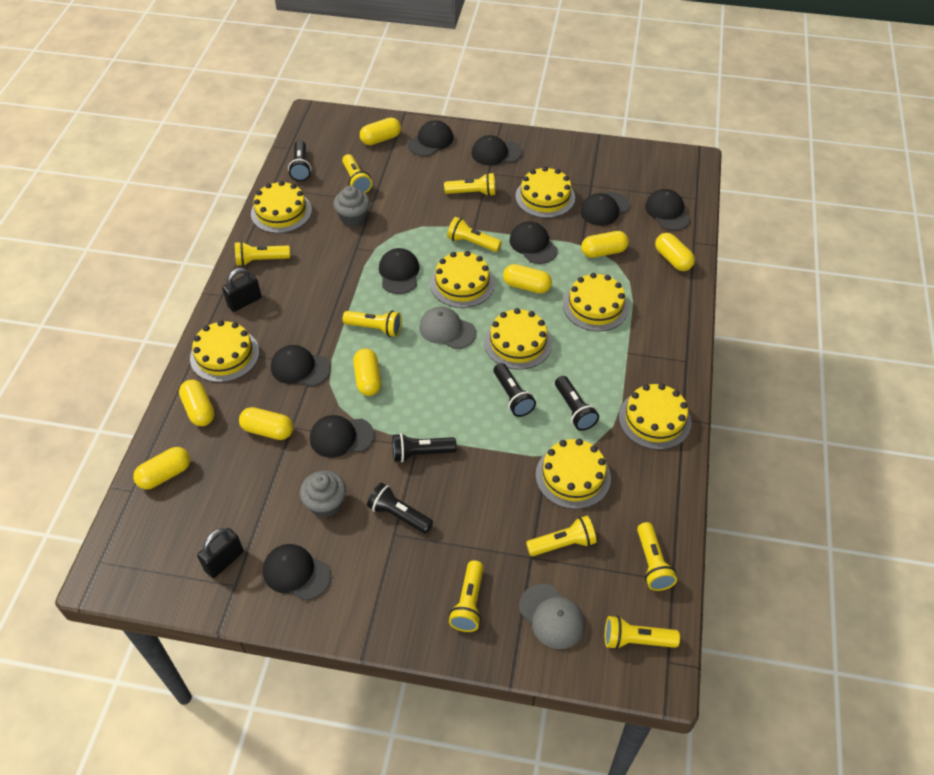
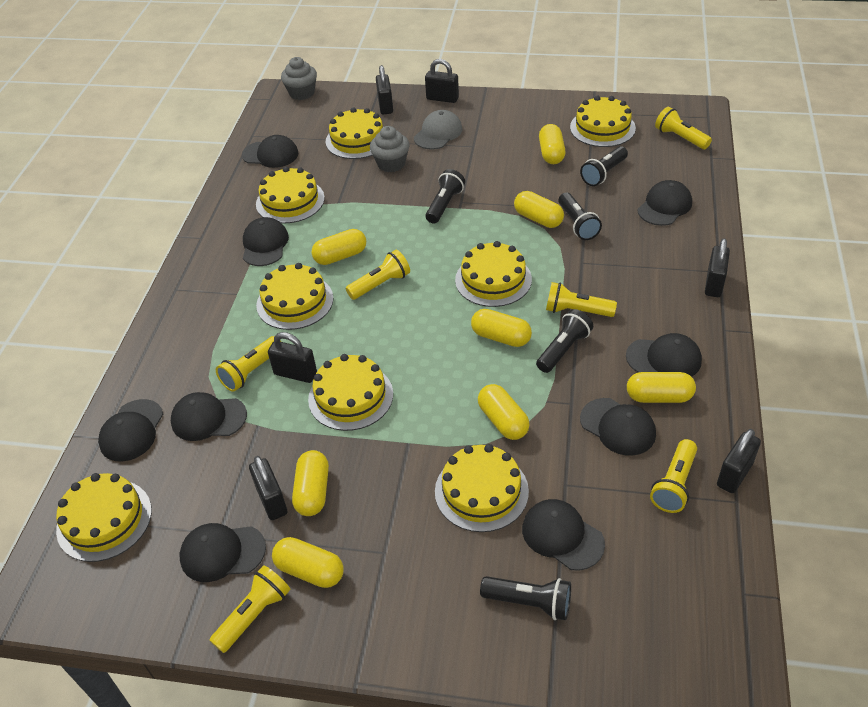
black padlock: [197,528,244,578] [222,268,262,312] = 2 -> [249,456,287,520] [268,332,317,383] [376,65,393,115] [425,59,459,103] [705,238,730,297] [717,429,761,493] = 6
grey cap: [419,306,476,349] [519,584,585,649] = 2 -> [414,110,463,150] = 1
yellow flashlight: [235,241,290,266] [342,154,372,193] [342,311,402,337] [444,173,495,196] [447,217,502,252] [449,560,484,632] [526,516,597,556] [605,616,680,650] [637,522,677,591] = 9 -> [209,565,290,653] [216,336,281,392] [346,250,410,300] [546,282,617,317] [650,439,697,513] [655,107,712,149] = 6

